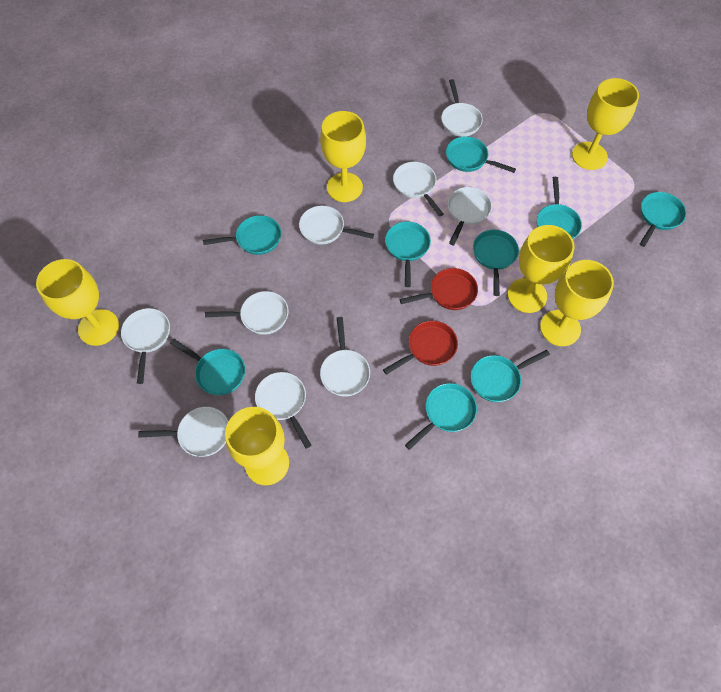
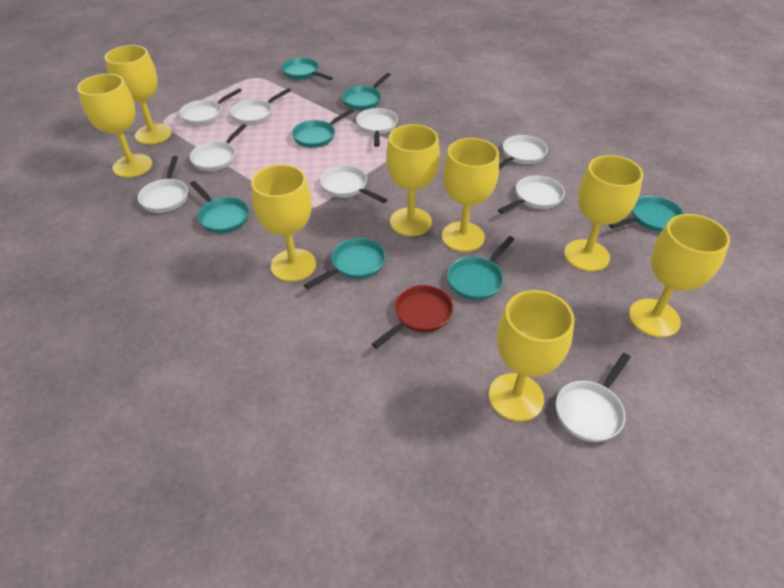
red pan: [383,321,458,375] [400,268,478,310] = 2 -> [372,285,453,349] = 1
turquoise pan: [170,339,245,395] [203,215,281,255] [385,221,431,287] [405,383,477,450] [446,136,516,173] [471,350,550,402] [473,230,519,296] [537,177,582,239] [640,192,686,247] = 9 -> [190,181,249,233] [281,58,333,80] [292,109,354,148] [304,238,386,289] [342,73,391,110] [447,236,515,300] [609,196,684,232] = 7
yellow goblet: [36,259,119,346] [225,407,289,485] [320,111,366,202] [508,225,575,313] [540,260,614,346] [572,78,639,170] = 6 -> [77,74,152,178] [105,45,172,144] [251,164,316,282] [386,124,440,236] [442,138,499,252] [489,290,575,422] [564,155,643,271] [629,214,730,338] = 8

